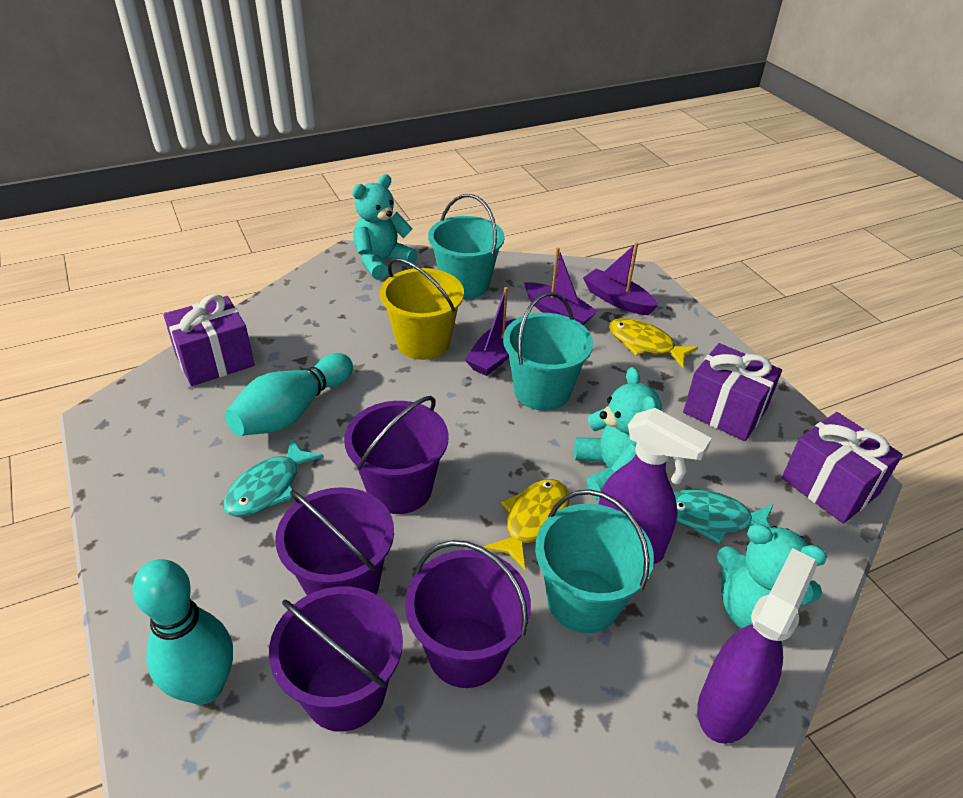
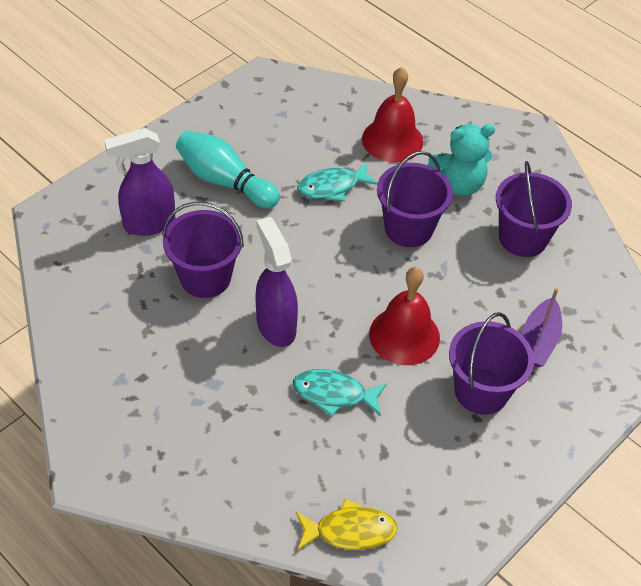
purple boat: [465,287,516,376] [524,248,598,325] [583,242,658,315] = 3 -> [522,288,562,367] = 1
purple gift: [163,294,255,386] [683,343,782,441] [782,412,903,524] = 3 -> none = 0
red bell: none = 0 -> [362,67,423,163] [369,267,440,365] = 2
turquoise bowling pin: [133,559,233,705] [225,353,353,436] = 2 -> [176,130,280,209] = 1
turquoise bucket: [428,194,505,299] [503,292,593,411] [535,489,654,633] = 3 -> none = 0
turquoise teddy bear: [352,174,417,280] [574,367,662,499] [717,524,827,629] = 3 -> [427,124,495,196] = 1
yellow bucket: [380,258,464,360] = 1 -> none = 0
yellow fish: [484,479,570,570] [609,318,698,368] = 2 -> [296,499,398,551] = 1

